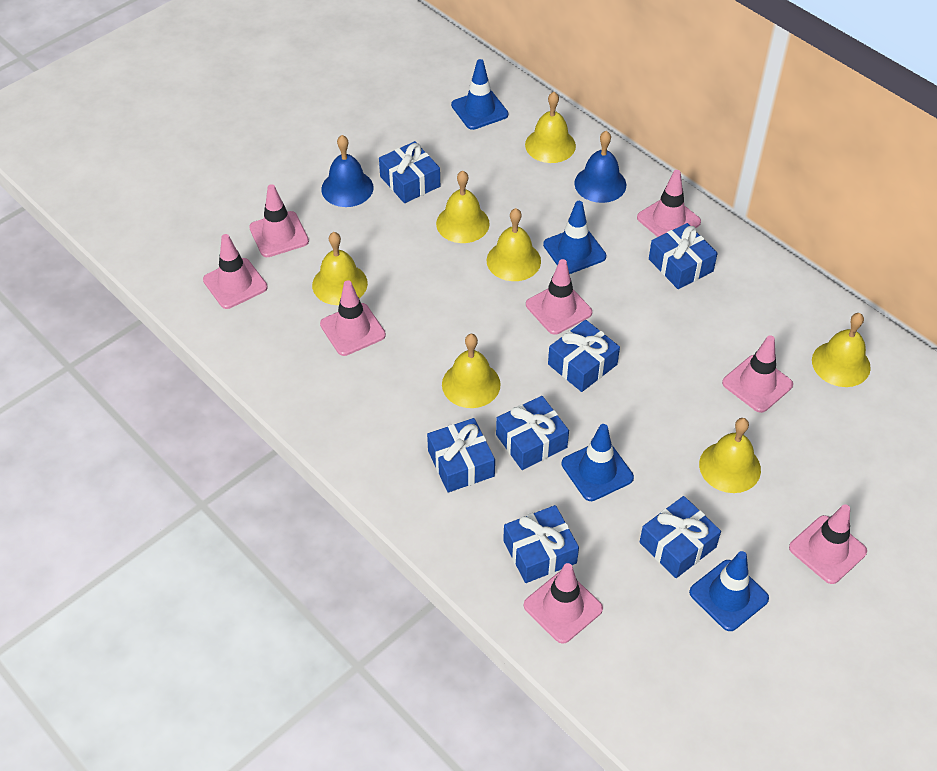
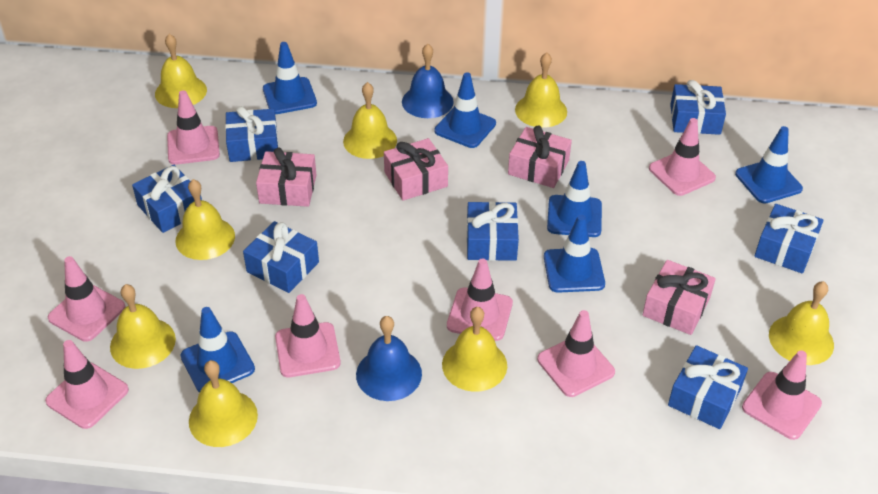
blue traffic cone: [451,59,508,130] [543,201,606,274] [562,424,634,501] [689,551,769,631] = 4 -> [181,307,255,393] [263,42,317,114] [434,72,496,148] [544,215,605,293] [547,161,602,237] [735,126,803,204] = 6
pink gift: none = 0 -> [256,147,316,207] [384,138,448,201] [508,125,572,188] [643,260,716,335] = 4
yellow bell: [312,232,368,305] [436,171,490,243] [442,334,501,408] [487,208,541,281] [525,92,576,163] [699,418,761,493] [812,313,871,387] = 7 -> [110,284,176,369] [155,34,207,108] [175,179,235,260] [189,360,258,447] [343,82,397,159] [442,307,507,392] [515,52,567,128] [769,281,834,365] = 8

